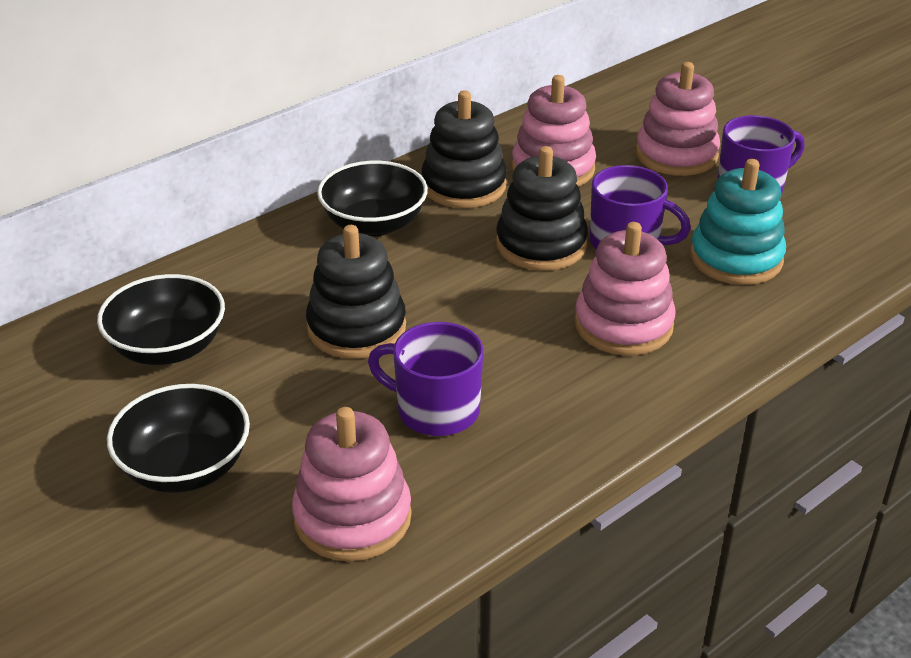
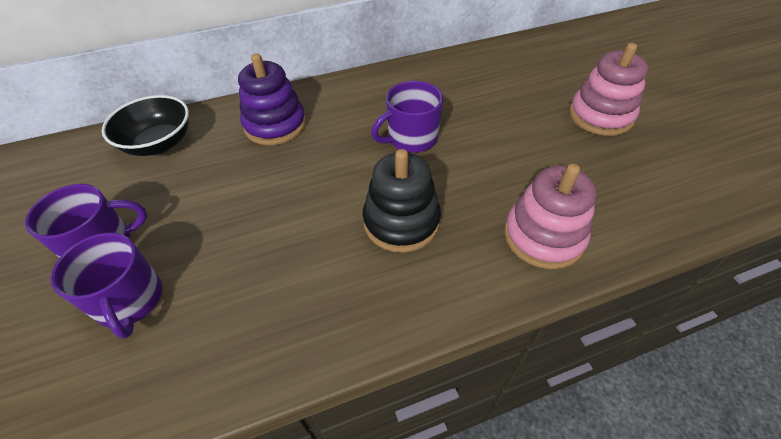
black bowl: [97,274,225,365] [107,384,250,493] [317,161,428,237] = 3 -> [102,95,189,156] = 1
black stacking toy: [306,225,406,359] [421,90,507,208] [496,146,588,271] = 3 -> [363,149,441,253] = 1
pink stacking toy: [292,407,412,561] [512,75,596,187] [574,222,676,355] [636,62,720,176] = 4 -> [504,164,597,269] [569,43,648,136] = 2
purple stacking toy: none = 0 -> [238,53,306,145] = 1
turquoise stacking toy: [690,159,786,285] = 1 -> none = 0

